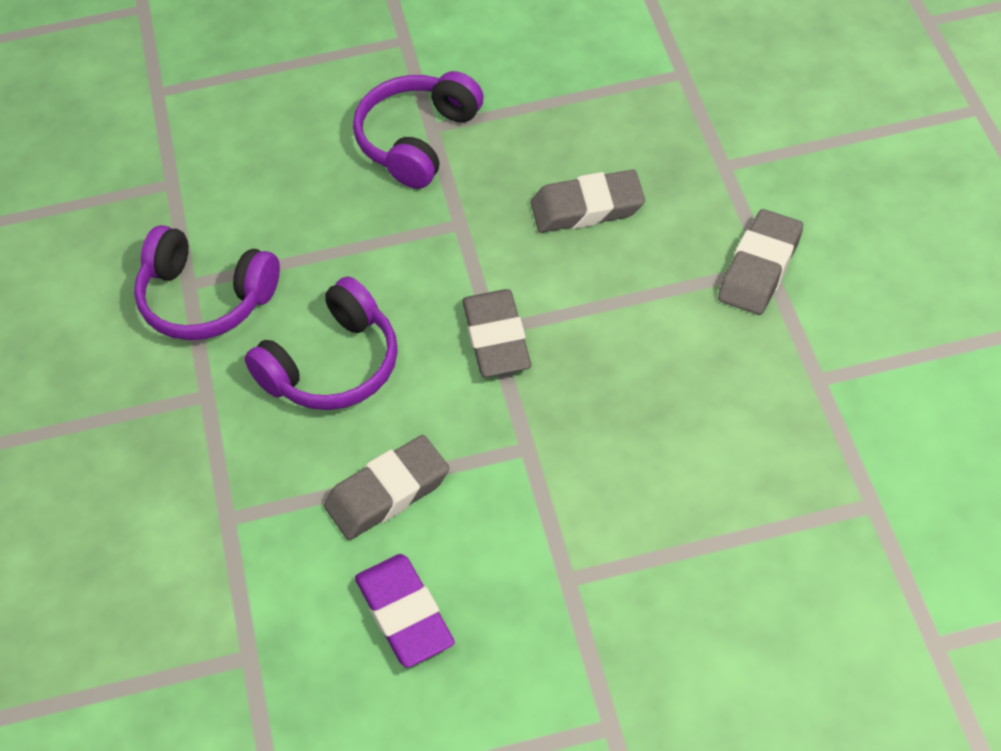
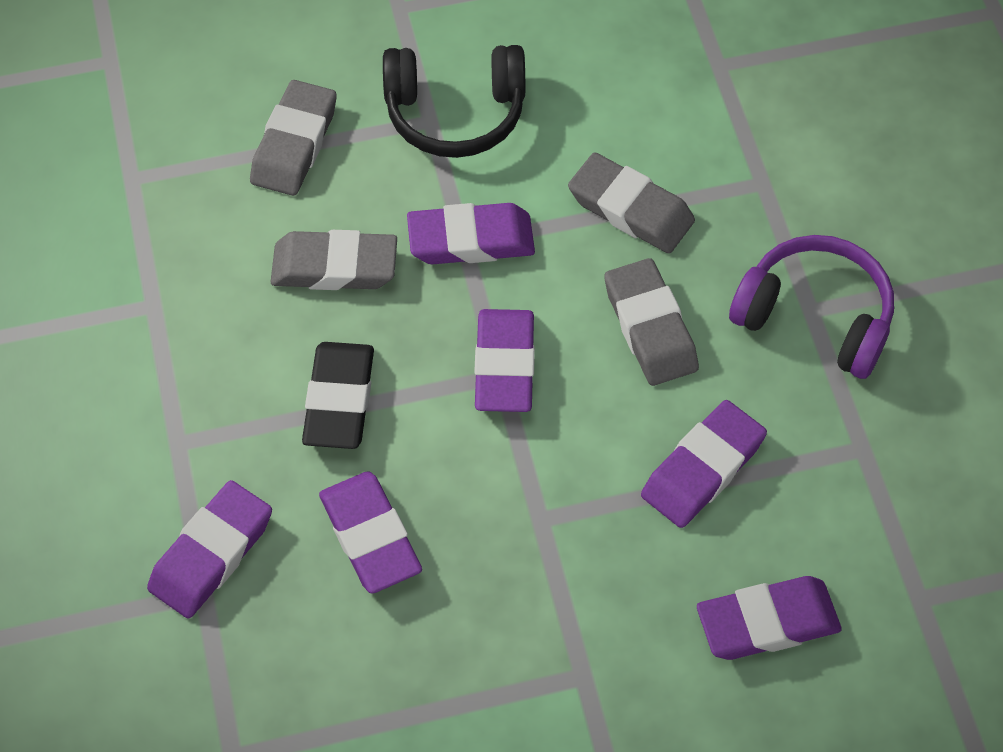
black eraser: none = 0 -> [302,342,374,449] = 1
black headphones: none = 0 -> [383,45,525,158] = 1
purple eraser: [355,554,455,668] = 1 -> [147,480,272,618] [319,471,422,594] [407,203,535,264] [474,309,535,412] [641,400,767,528] [697,576,842,660] = 6
purple headphones: [134,225,280,340] [244,277,398,410] [353,71,483,189] = 3 -> [729,235,894,379] = 1

